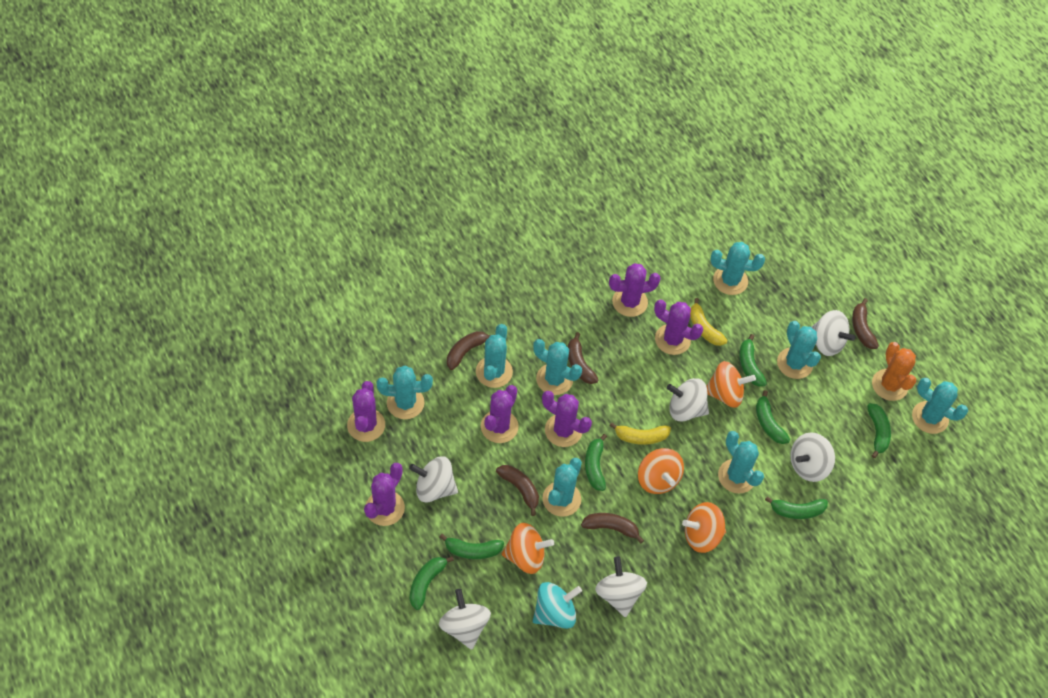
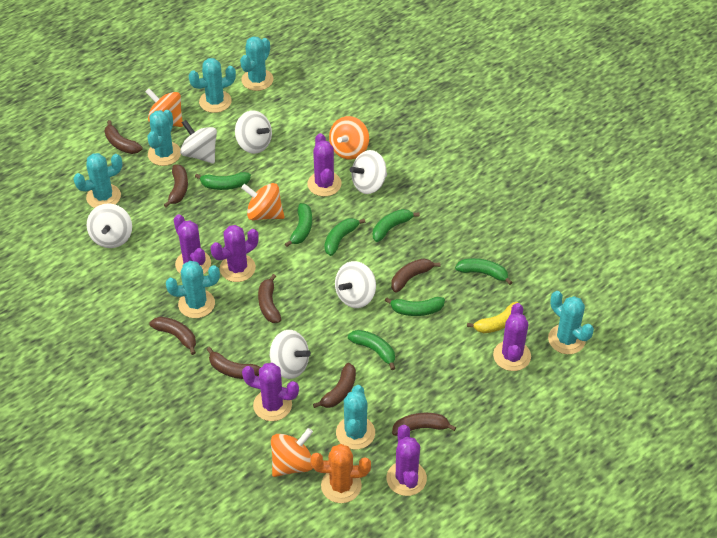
brown banana: [447,331,495,370] [496,465,539,516] [568,332,598,384] [581,513,644,543] [852,298,879,349] = 5 -> [104,120,143,154] [149,317,196,355] [164,165,188,207] [207,347,261,379] [258,274,281,323] [313,363,356,408] [391,259,440,293] [392,413,456,436] = 8
turquoise cactus: [376,366,433,419] [476,324,513,388] [533,339,582,395] [542,458,582,517] [710,242,765,295] [718,431,764,494] [777,321,821,379] [912,378,968,434] = 8 -> [73,153,123,208] [147,110,181,166] [166,261,220,318] [189,58,236,113] [240,36,273,91] [336,385,375,450] [548,291,594,354] = 7
turquoise spinning top: [533,582,582,629] = 1 -> none = 0
yellow banana: [609,422,671,445] [690,298,727,346] = 2 -> [467,302,518,333] = 1

